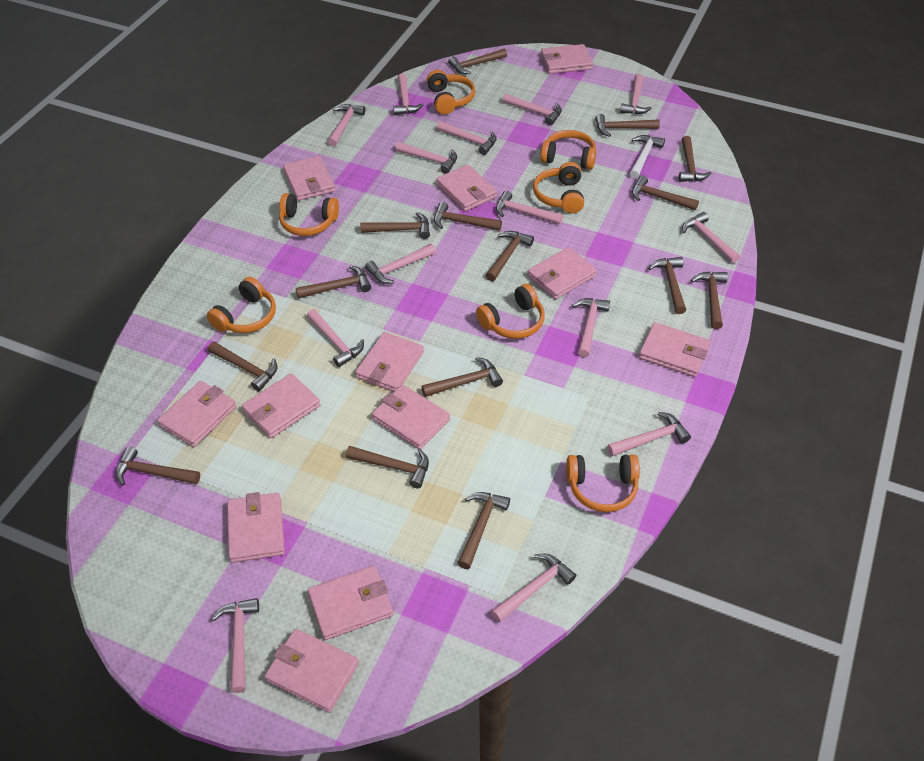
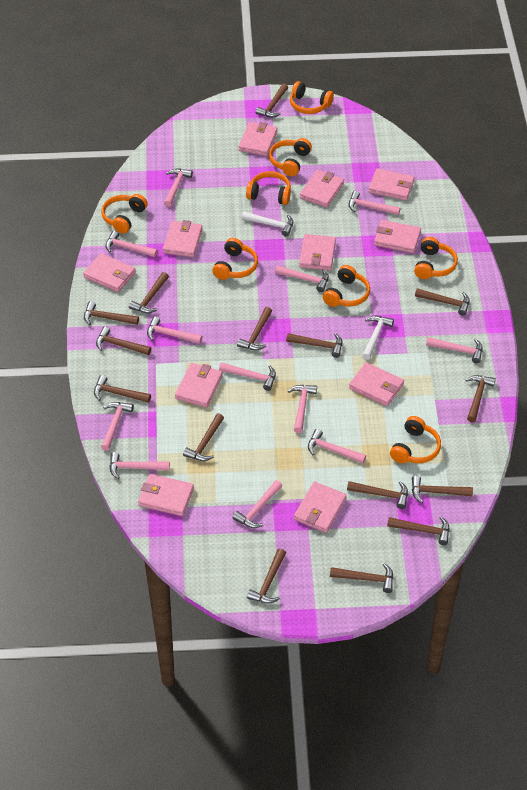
orange headphones: [207,277,276,333] [279,193,339,236] [427,70,475,114] [476,284,545,339] [533,162,584,214] [540,130,596,170] [566,454,640,512] = 7 -> [101,194,147,234] [212,238,258,280] [246,171,291,205] [269,138,312,176] [290,81,334,114] [323,265,370,307] [390,416,441,463] [414,237,458,279] = 8
pink hammer: [211,598,259,693] [307,309,364,367] [328,104,365,147] [365,244,436,284] [393,73,423,115] [395,142,457,174] [437,121,497,155] [491,554,576,623] [496,191,563,224] [503,94,562,126] [572,298,610,357] [607,412,691,456] [620,74,652,114] [682,212,740,263] = 14 -> [101,402,134,451] [105,230,158,257] [110,452,170,479] [147,317,202,344] [164,169,193,207] [219,362,276,391] [233,480,282,528] [275,265,329,292] [288,385,317,433] [308,429,366,463] [349,191,401,215] [426,337,483,363] = 12
pink wallet: [157,381,236,447] [227,492,285,563] [242,373,320,438] [264,629,359,713] [283,156,335,201] [308,566,393,640] [355,332,424,392] [372,385,450,450] [436,164,497,211] [528,247,597,299] [541,44,593,74] [639,322,710,377] = 12 -> [83,253,136,292] [138,474,194,516] [163,220,203,257] [175,363,223,407] [239,122,278,156] [294,481,347,533] [299,234,336,270] [300,170,344,207] [349,362,404,406] [369,168,415,201] [374,220,421,253] = 11
white hammer: [629,135,665,179] = 1 -> [241,211,293,237] [362,316,394,360] = 2

